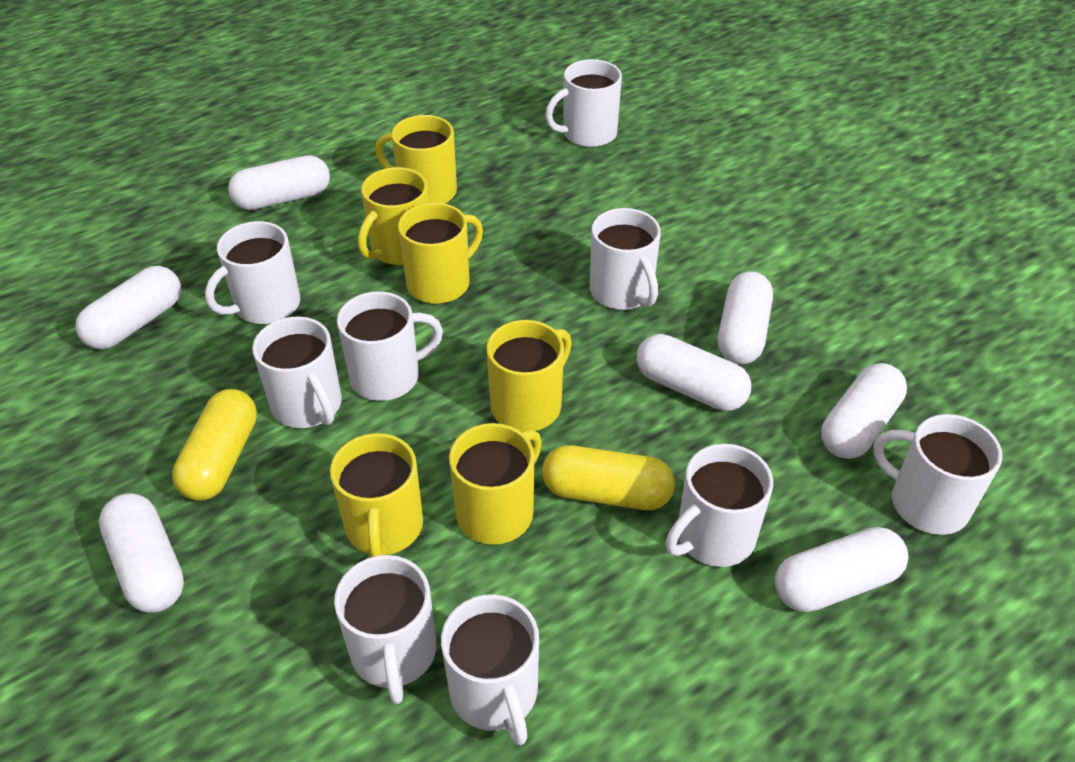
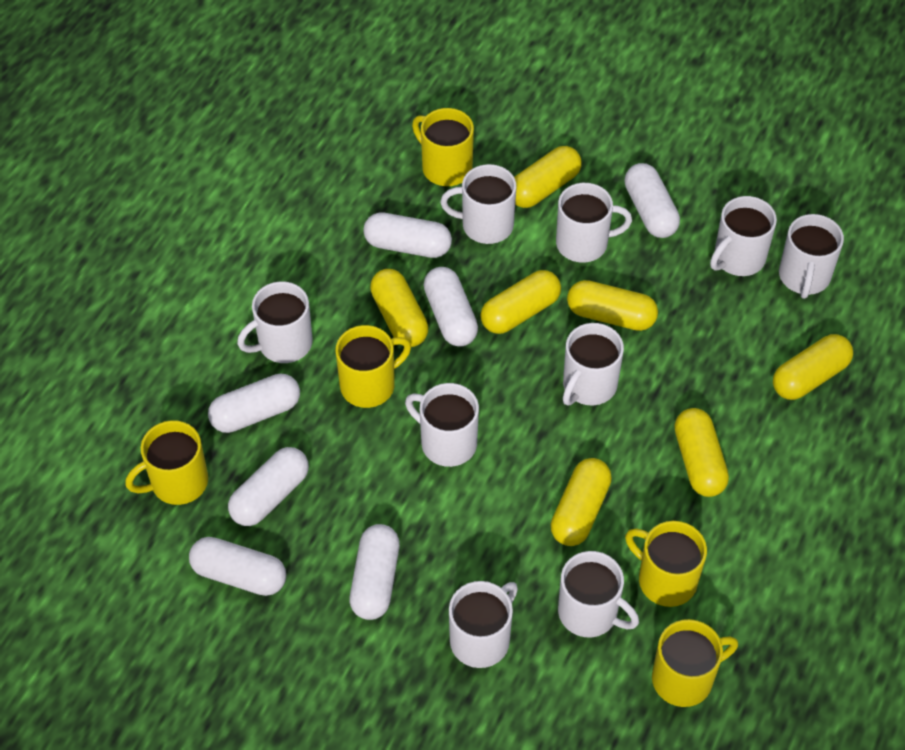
yellow capsule: [172,389,257,501] [542,445,675,510] = 2 -> [370,269,429,347] [480,270,561,334] [514,146,581,208] [551,458,612,546] [567,280,658,331] [674,408,729,497] [773,334,853,400] = 7
yellow mug: [330,433,423,557] [358,167,429,265] [375,115,457,204] [398,203,483,304] [449,423,542,545] [487,320,572,432] = 6 -> [125,420,208,505] [335,325,411,408] [412,108,474,186] [625,521,707,607] [652,619,738,707] = 5

